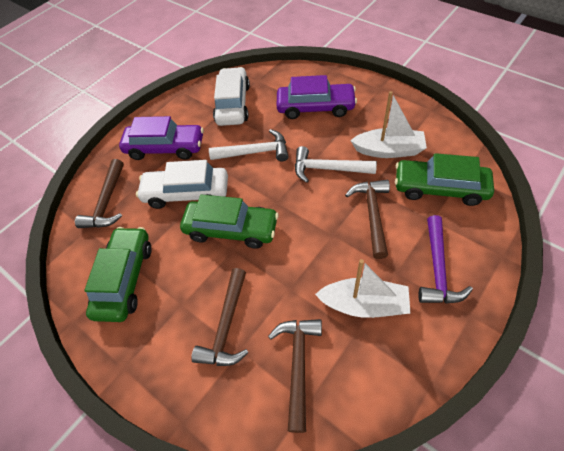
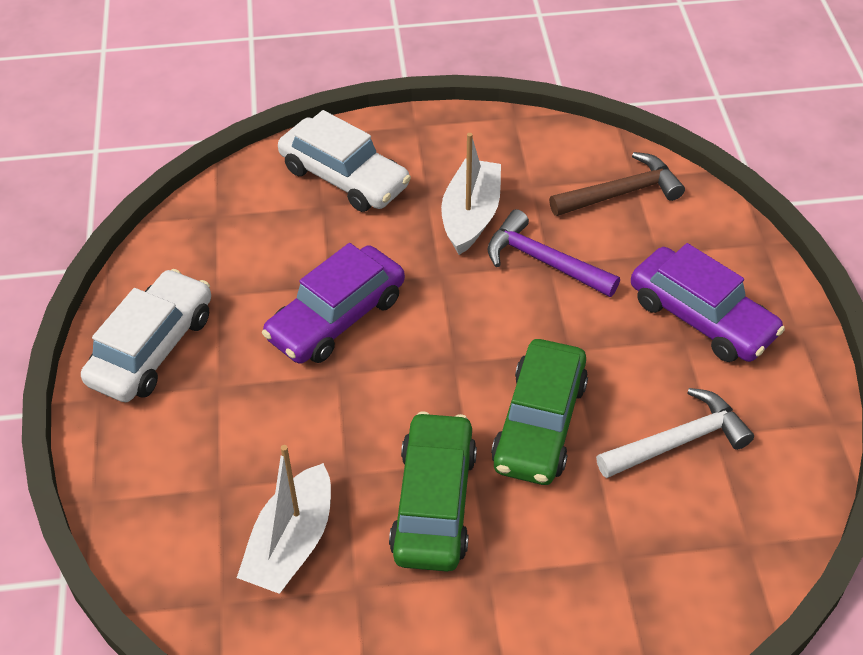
brown hammer: [75,159,124,228] [191,268,249,366] [268,319,322,433] [345,180,390,259] = 4 -> [549,152,685,216] = 1
green car: [84,227,151,322] [180,194,279,249] [395,153,494,206] = 3 -> [389,411,477,572] [491,339,588,485] = 2
white hammer: [209,129,289,161] [295,146,377,183] = 2 -> [596,388,754,478] = 1

